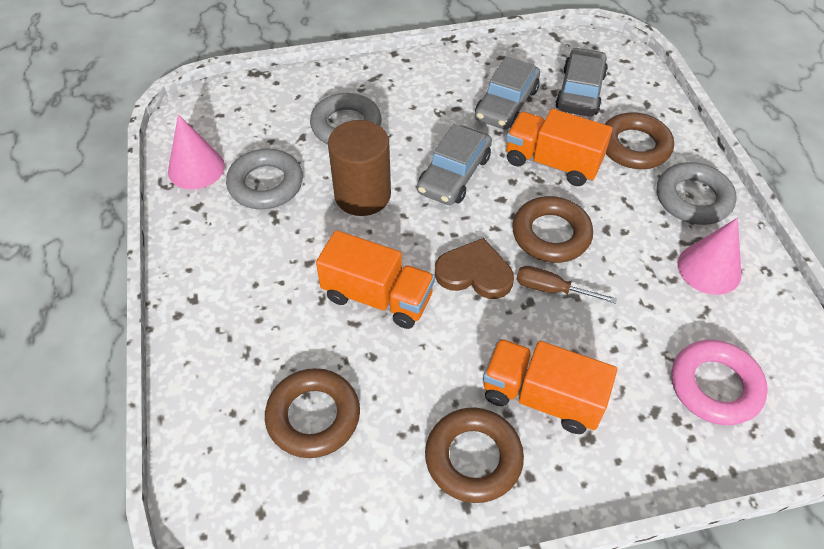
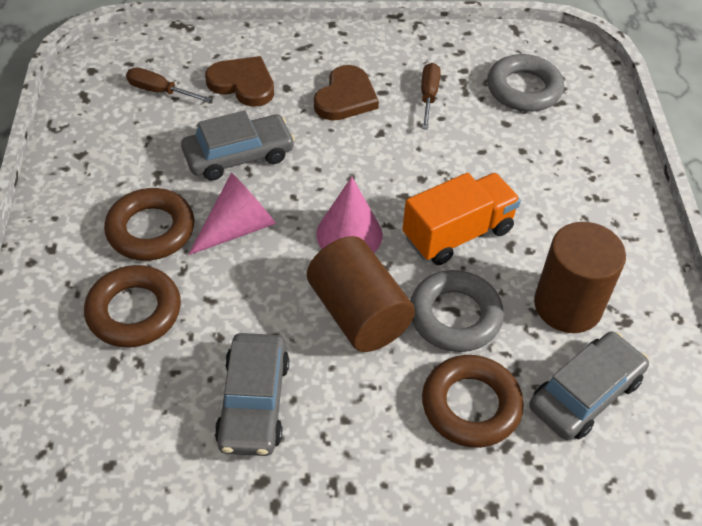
brown cylinder: [328,120,391,216] = 1 -> [307,236,415,352] [534,222,626,333] = 2
brown heart: [435,238,514,299] = 1 -> [205,56,274,107] [314,65,379,121] = 2
brown ring: [265,368,360,458] [425,407,524,503] [512,196,593,263] [605,112,674,169] = 4 -> [84,265,181,347] [104,188,194,261] [422,355,524,448] = 3
brown screwdriver: [516,266,617,304] = 1 -> [126,68,211,103] [421,63,441,129] = 2
grey ring: [226,148,303,209] [310,93,382,144] [657,162,736,225] = 3 -> [410,270,504,352] [487,54,564,112] = 2
orange truck: [316,230,435,329] [483,339,617,434] [506,109,613,186] = 3 -> [402,173,521,265] = 1
pink ring: [672,340,768,425] = 1 -> none = 0

